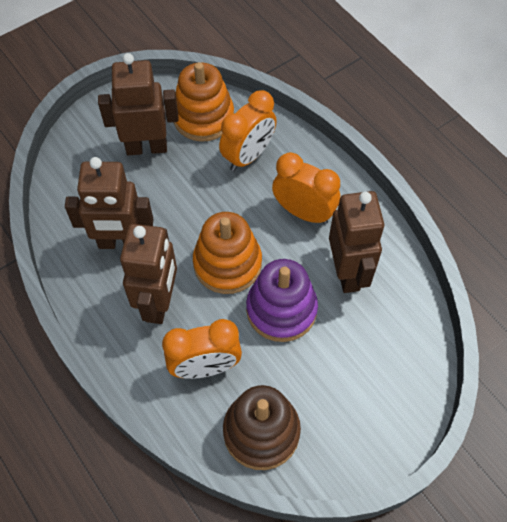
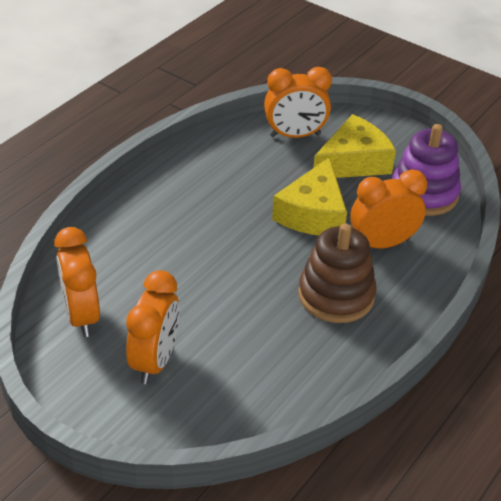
brown robot: [65,157,153,249] [98,53,179,155] [120,224,177,324] [329,191,384,293] = 4 -> none = 0
orange clock: [162,319,242,379] [219,90,277,171] [272,152,340,224] = 3 -> [54,227,100,337] [126,270,180,384] [264,67,332,138] [350,169,427,249] = 4
orange stacking toy: [173,62,234,142] [193,212,262,294] = 2 -> none = 0
yellow cheese: none = 0 -> [272,157,347,236] [313,114,396,178] = 2

